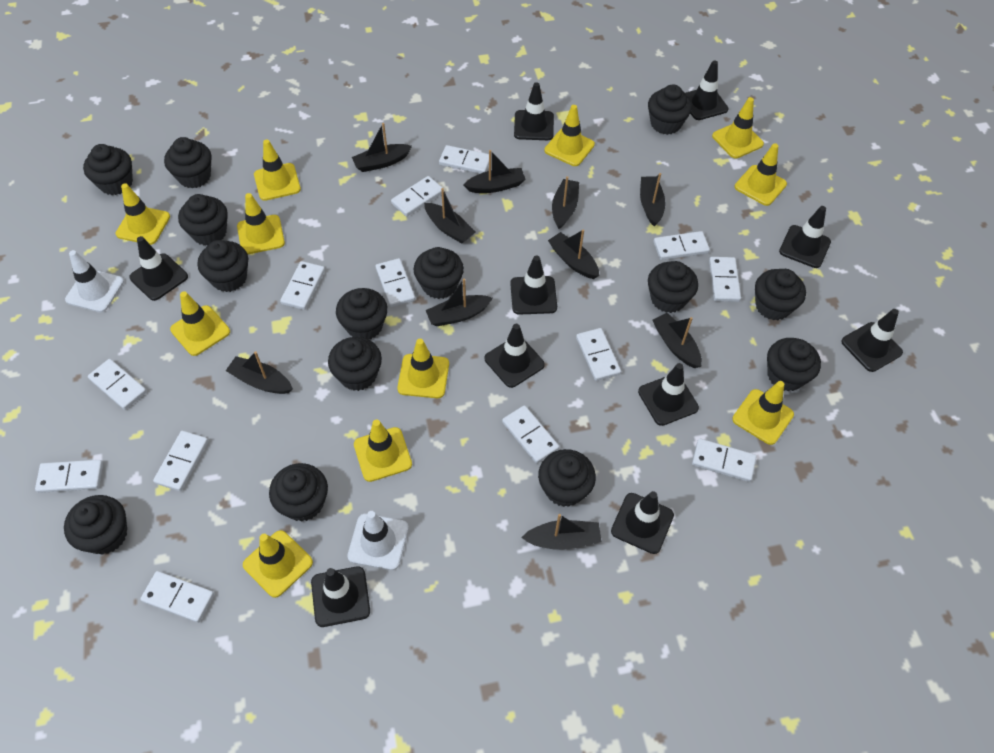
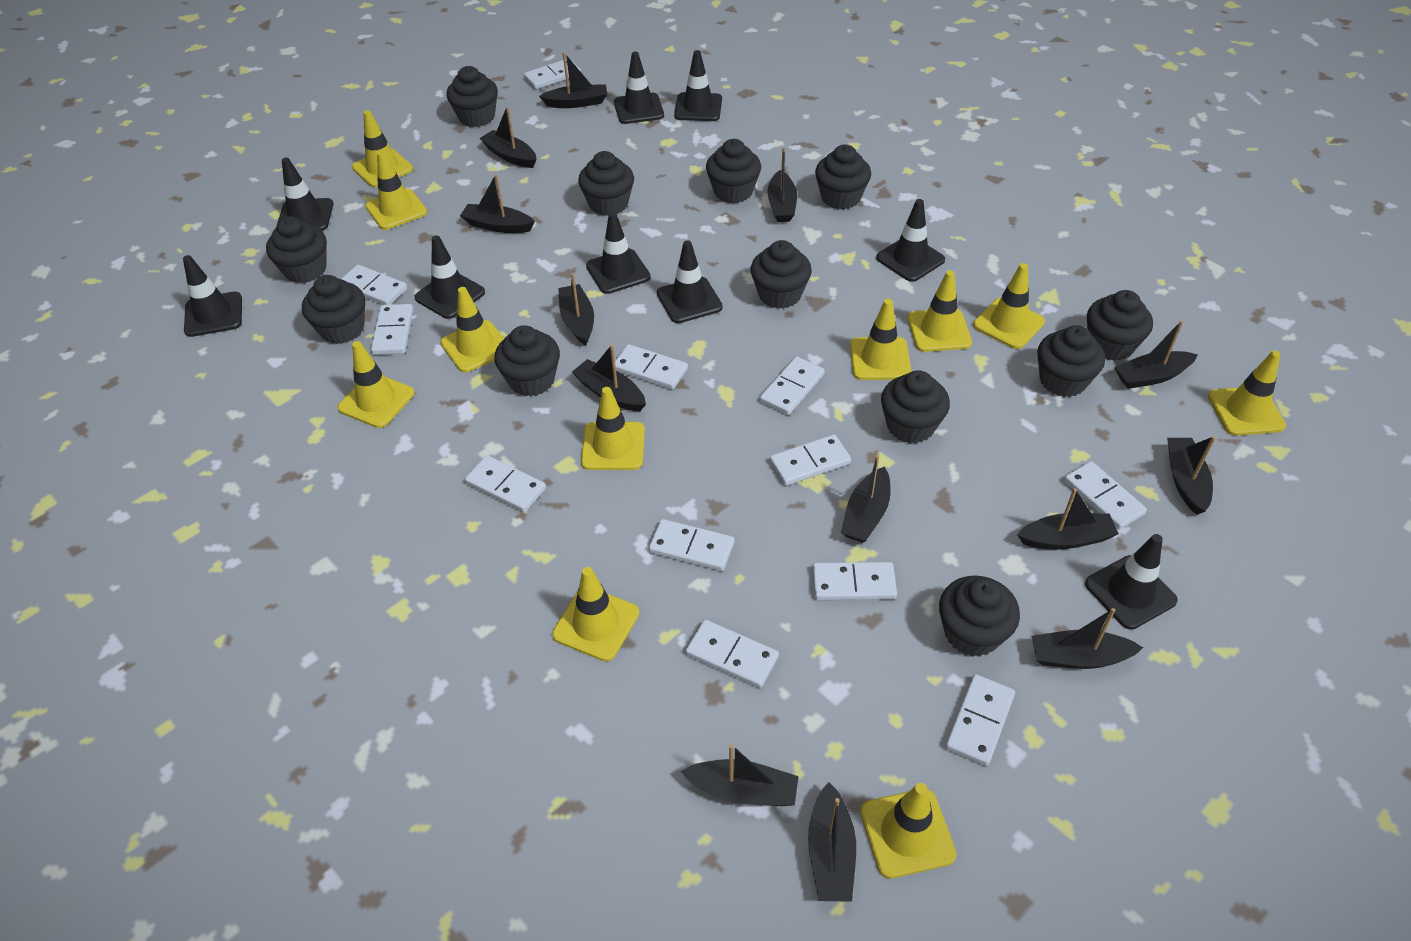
black boat: [226,351,293,394] [352,123,412,172] [424,188,475,244] [426,278,493,326] [464,150,526,193] [521,514,602,550] [548,229,599,279] [552,176,579,229] [640,173,665,226] [653,313,702,368] = 10 -> [460,174,535,233] [480,107,537,168] [539,52,607,108] [558,273,594,346] [572,345,646,411] [680,744,799,806] [767,147,797,222] [808,782,856,902] [841,455,891,543] [1017,488,1119,550] [1031,608,1143,669] [1114,321,1198,389] [1167,436,1216,515] = 13
black cupcake: [64,495,127,555] [83,144,133,195] [164,137,212,188] [178,194,228,246] [198,240,248,292] [269,463,328,522] [328,337,382,391] [336,288,388,339] [414,247,464,299] [538,449,596,507] [648,84,692,135] [648,261,698,313] [755,269,806,320] [767,338,821,392] = 14 -> [266,216,327,283] [302,275,365,344] [447,66,498,127] [494,325,560,396] [578,151,634,216] [706,139,761,203] [751,240,812,309] [815,145,871,210] [881,370,950,443] [939,576,1020,657] [1037,325,1105,397] [1087,290,1153,361] = 12
black traffic cone: [129,236,188,301] [311,566,370,627] [485,324,545,388] [510,255,557,315] [514,82,554,140] [611,491,674,554] [638,363,699,426] [685,60,729,120] [779,206,831,268] [841,309,903,372] = 10 -> [183,255,242,337] [276,158,333,231] [414,235,485,319] [586,212,651,294] [614,52,664,124] [657,240,723,323] [674,50,722,121] [876,199,945,282] [1085,534,1178,629] = 9
white domino: [35,460,103,493] [88,359,147,410] [140,571,214,623] [153,431,208,491] [280,261,325,310] [375,258,415,307] [391,176,443,216] [439,145,489,174] [502,405,559,463] [576,328,621,381] [653,231,710,260] [692,439,756,482] [709,257,741,302] = 13 -> [341,265,407,305] [371,304,414,355] [465,455,546,512] [524,59,581,89] [615,344,688,390] [649,519,734,571] [686,620,779,688] [760,357,825,415] [770,434,851,486] [812,562,897,600] [945,674,1015,766] [1064,461,1147,530] = 12
white traffic cone: [65,250,124,312] [347,511,409,570] = 2 -> none = 0

